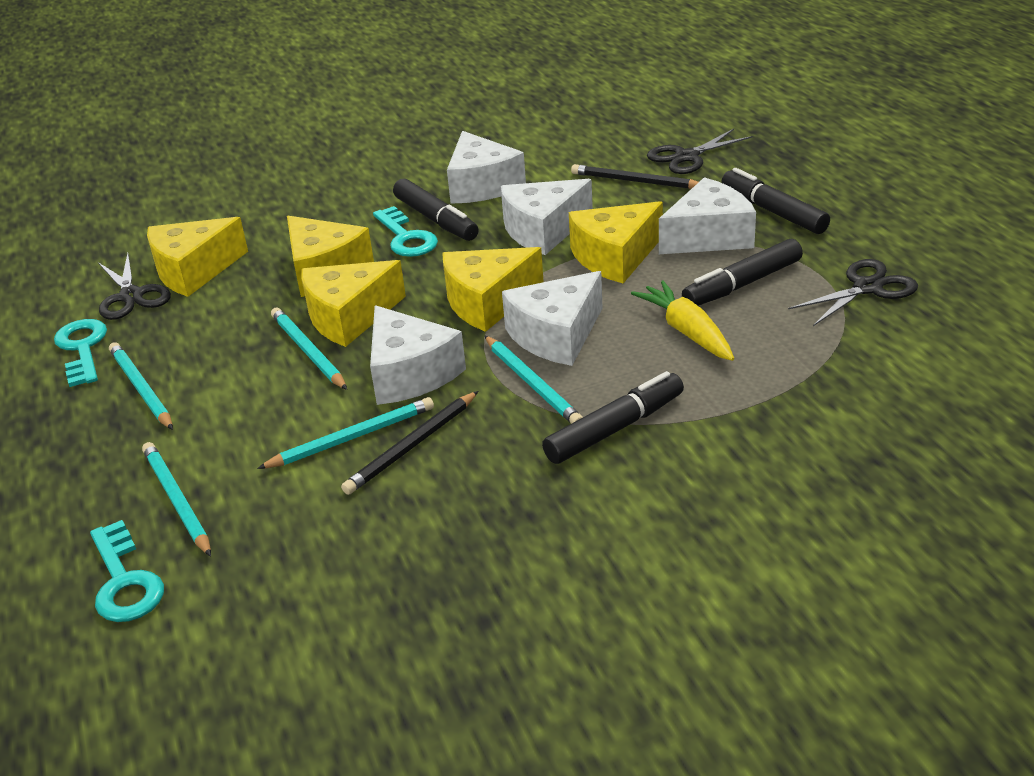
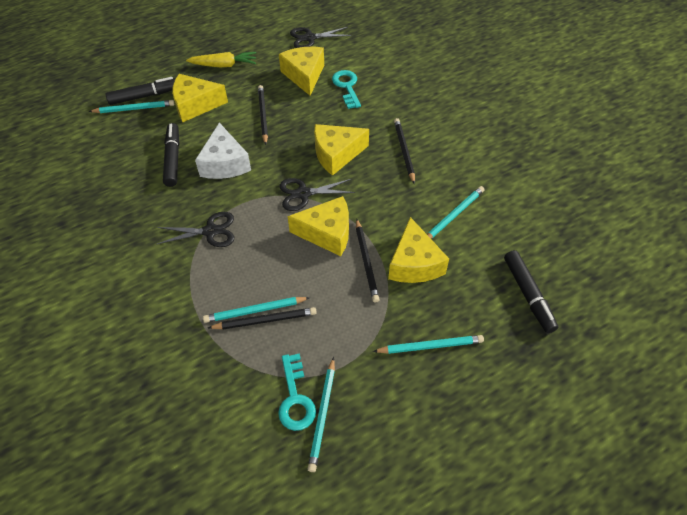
black marker: [393,178,479,241] [542,371,684,464] [682,239,803,306] [721,168,830,234] = 4 -> [106,77,176,105] [163,123,180,187] [504,250,558,333] = 3
black pencil: [341,391,478,495] [571,164,699,189] = 2 -> [208,307,317,329] [258,85,268,145] [356,219,380,303] [394,118,415,184] = 4
turquoise key: [54,319,107,387] [90,520,164,622] [373,206,438,257] = 3 -> [278,353,316,431] [332,70,361,109] = 2
white cheese: [370,305,466,405] [447,131,526,204] [501,179,593,255] [502,271,603,366] [659,177,756,254] = 5 -> [195,123,251,179] = 1

